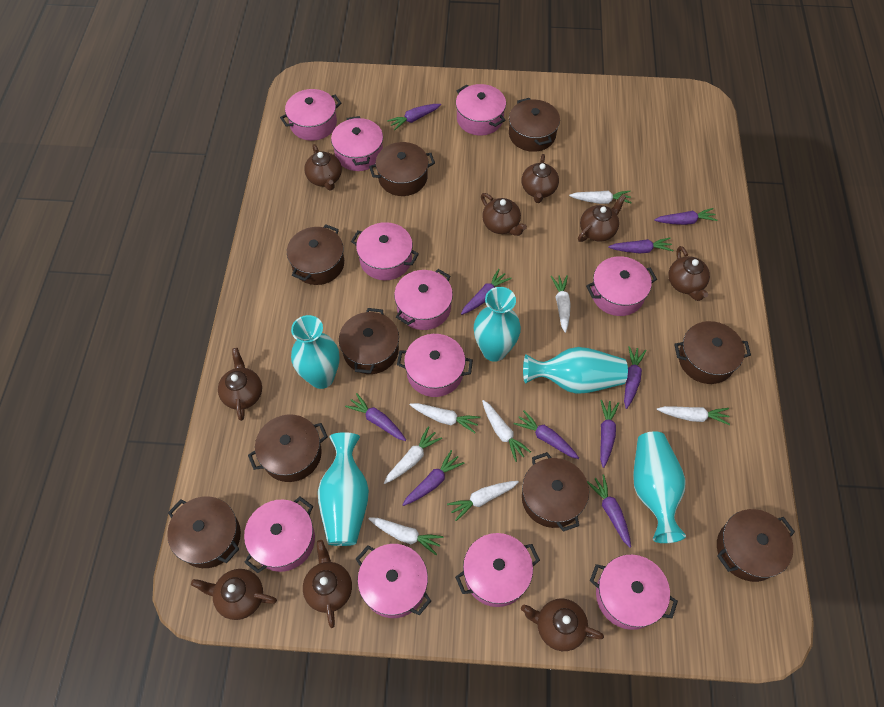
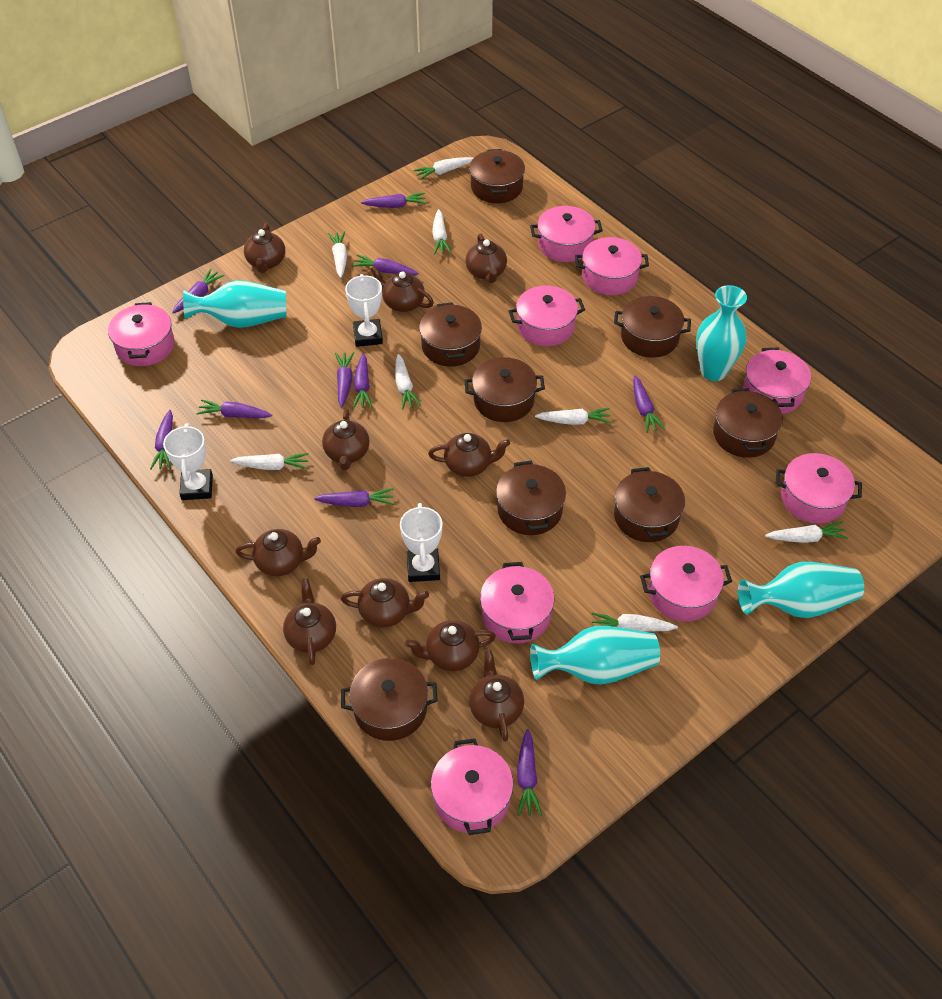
brown pot: [167,496,241,568] [248,414,328,482] [287,224,344,285] [339,308,399,374] [369,142,435,196] [509,98,560,152] [522,452,589,532] [674,321,751,384] [717,509,795,582] = 9 -> [341,658,438,741] [419,302,482,367] [464,357,545,422] [469,149,525,203] [496,461,566,535] [614,296,691,358] [614,467,685,542] [713,388,783,458] = 8
brown teapot: [191,569,277,620] [218,348,262,421] [303,540,352,628] [304,144,342,190] [481,193,527,236] [521,599,604,651] [522,154,559,203] [578,194,626,242] [668,246,710,301] = 9 -> [236,529,321,576] [244,223,285,273] [283,578,336,665] [322,409,370,470] [341,578,429,627] [370,266,434,312] [405,620,496,671] [428,433,510,477] [465,233,507,283] [469,649,524,742] = 10
pink pot: [244,497,315,573] [280,89,342,141] [331,116,383,171] [351,222,419,280] [356,544,431,618] [394,269,453,330] [397,334,473,397] [455,533,540,607] [456,84,506,136] [586,256,657,316] [590,555,678,630] = 11 -> [108,302,174,366] [431,738,513,835] [480,562,554,643] [508,286,585,346] [530,206,603,262] [575,237,649,295] [640,546,732,621] [743,348,811,414] [776,453,862,524] = 9
turquoise vase: [291,315,340,389] [318,432,369,546] [474,287,521,362] [523,347,628,394] [633,431,686,543] = 5 -> [183,280,287,328] [530,626,660,685] [696,285,747,381] [738,562,864,618] = 4
white trophy: none = 0 -> [163,424,213,500] [345,274,383,347] [400,503,442,582] = 3

